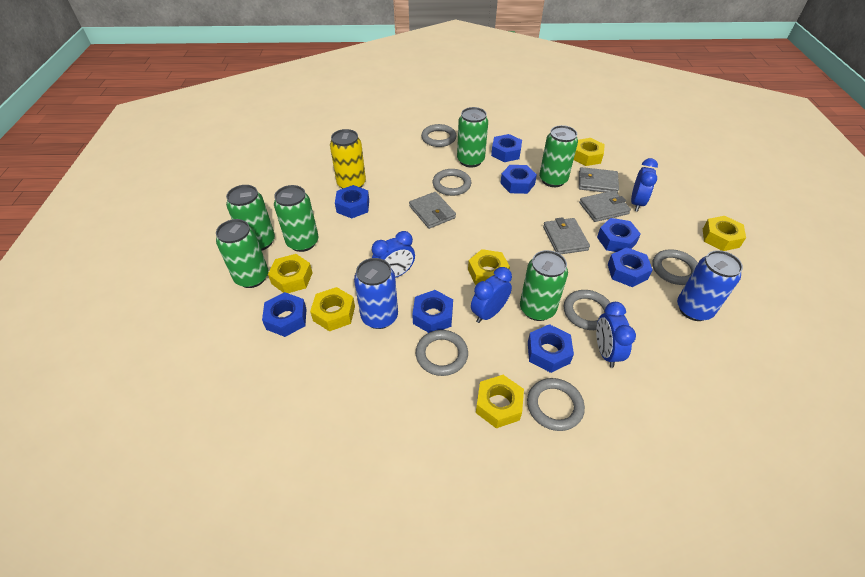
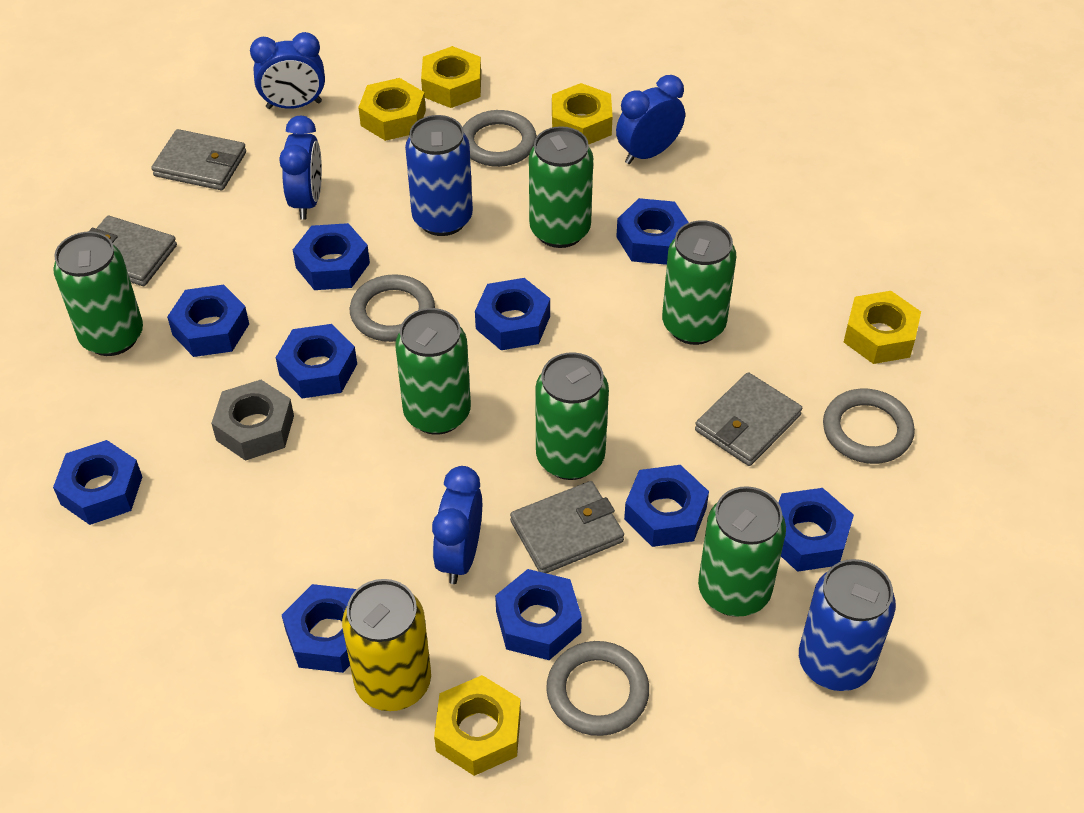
blue nut: [262,292,306,337] [335,185,369,219] [412,290,453,333] [491,134,522,162] [500,165,537,194] [528,324,574,373] [597,218,641,252] [608,247,653,287] = 8 -> [53,440,142,525] [167,285,249,357] [276,324,357,398] [282,584,356,673] [293,223,370,290] [475,278,550,350] [495,569,582,660] [616,198,689,265] [624,465,709,547] [778,488,854,572] = 10
grey nut: none = 0 -> [211,380,294,461] = 1
grey ring: [416,330,468,376] [421,124,457,147] [433,169,471,196] [527,378,585,431] [564,290,610,330] [652,249,698,285] = 6 -> [350,274,435,342] [463,110,537,167] [546,641,649,736] [823,389,915,464] = 4
yellow nut: [268,254,312,293] [310,287,355,331] [468,249,510,285] [476,375,524,428] [574,138,605,166] [703,216,746,251] = 6 -> [358,78,426,141] [421,46,481,108] [434,675,521,776] [552,83,613,144] [844,291,921,364] = 5

